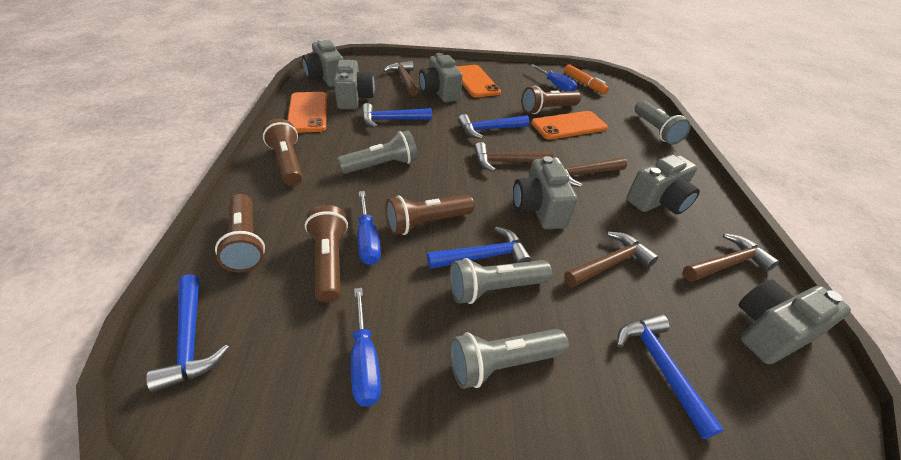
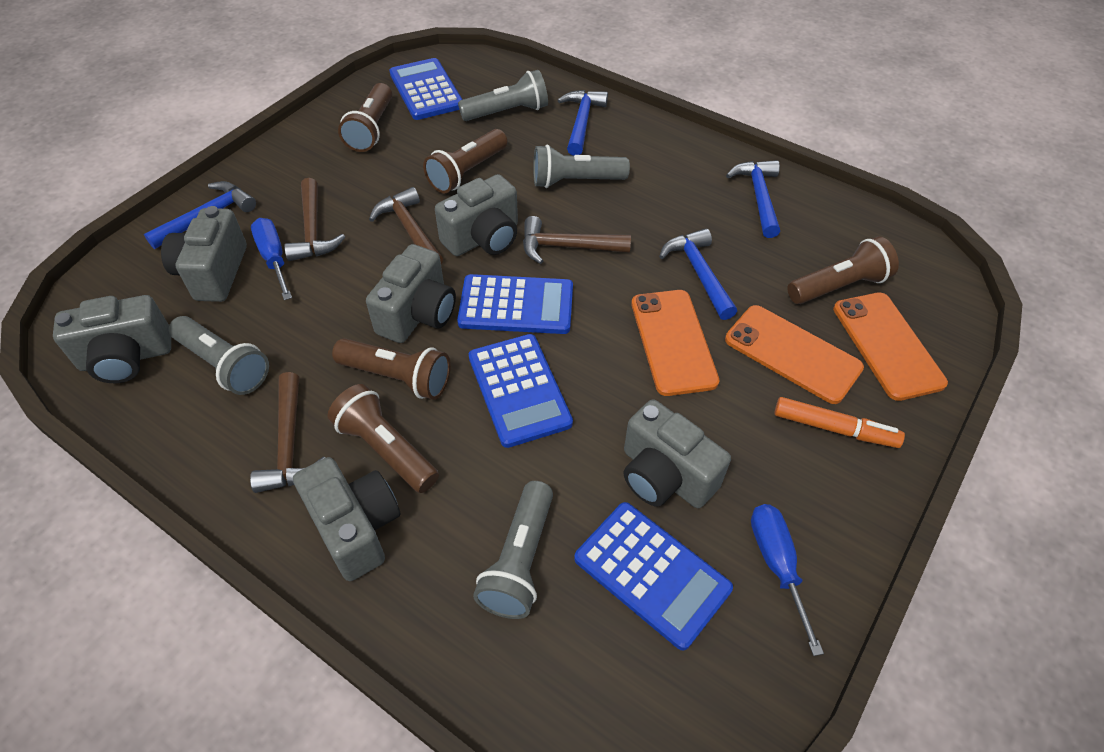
blue calculator: none = 0 -> [389,58,463,120] [457,274,573,334] [469,334,573,448] [574,502,733,651] = 4
blue hammer: [146,274,229,392] [362,103,432,128] [427,227,532,269] [458,114,530,139] [617,314,724,439] = 5 -> [144,181,256,249] [558,90,608,156] [659,229,737,320] [726,160,780,238] = 4
blue screwdriver: [351,288,381,406] [357,191,381,265] [530,64,577,91] = 3 -> [251,218,292,300] [751,504,824,656] = 2
brown hammer: [383,61,419,96] [474,142,553,172] [554,157,627,187] [564,232,658,287] [683,234,779,282] = 5 -> [250,372,325,493] [284,178,345,261] [369,187,443,264] [523,216,631,264] = 4

